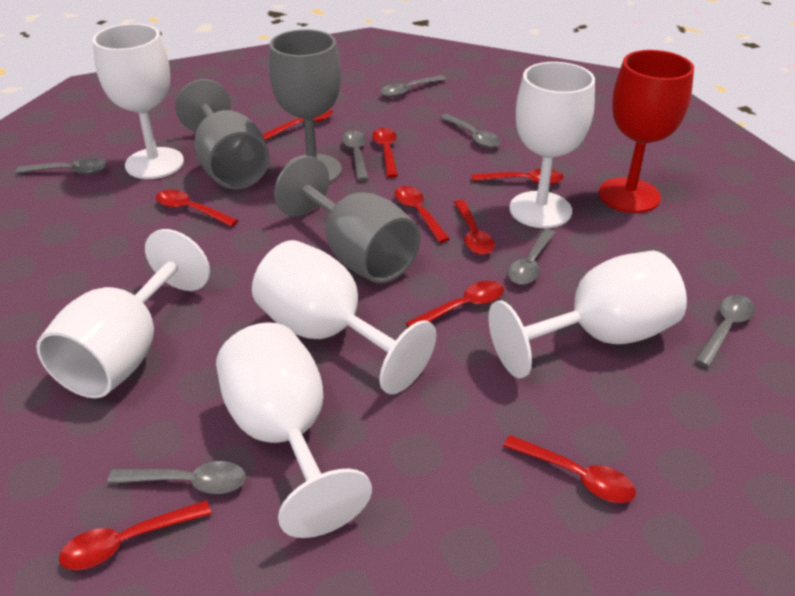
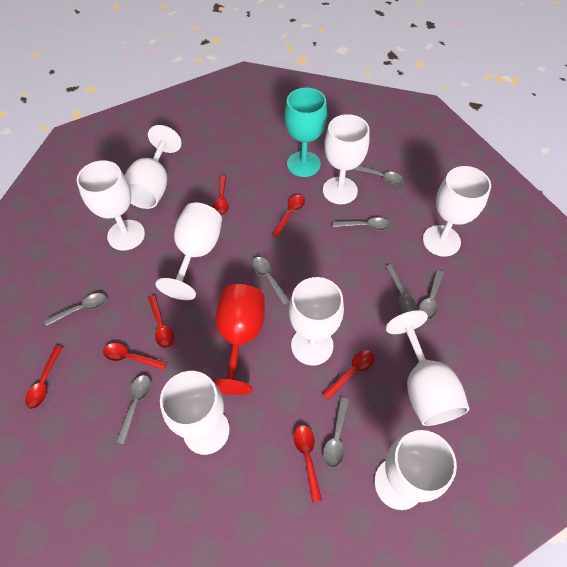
grey goblet: [175,79,270,189] [269,29,342,183] [274,156,420,283] = 3 -> none = 0
grey spoon: [15,158,106,174] [107,461,246,494] [342,130,369,181] [380,75,446,97] [440,114,501,148] [508,228,556,285] [695,295,755,367] = 7 -> [44,293,106,326] [116,375,151,444] [252,257,290,305] [323,397,349,468] [333,217,390,231] [353,166,404,184] [386,264,417,313] [419,270,444,320] = 8
red spoon: [59,500,211,570] [156,190,238,227] [262,109,333,140] [372,128,398,178] [394,186,450,243] [406,281,504,327] [454,200,495,255] [472,169,564,185] [503,435,636,503] = 9 -> [25,346,63,409] [103,343,167,370] [148,295,174,348] [213,175,229,215] [272,195,305,237] [294,425,322,502] [322,350,375,400] = 7
turquoise goblet: none = 0 -> [285,88,327,177] = 1
white goblet: [36,229,210,398] [93,24,184,179] [216,322,372,538] [252,240,436,394] [488,250,687,378] [509,62,595,228] = 6 -> [77,160,145,251] [125,125,182,209] [155,202,222,300] [160,371,230,455] [289,277,344,366] [323,114,369,204] [374,430,457,510] [386,310,469,426] [423,166,491,257] = 9

